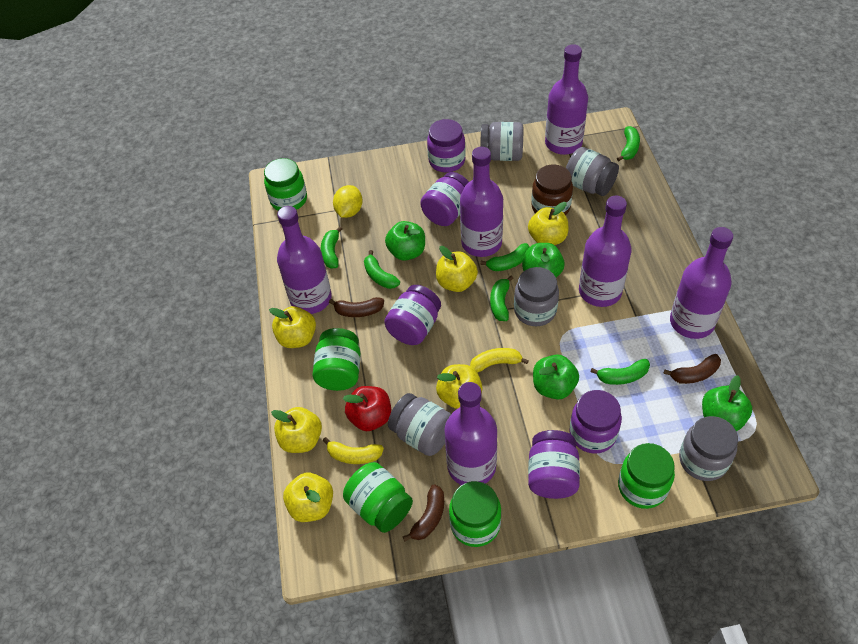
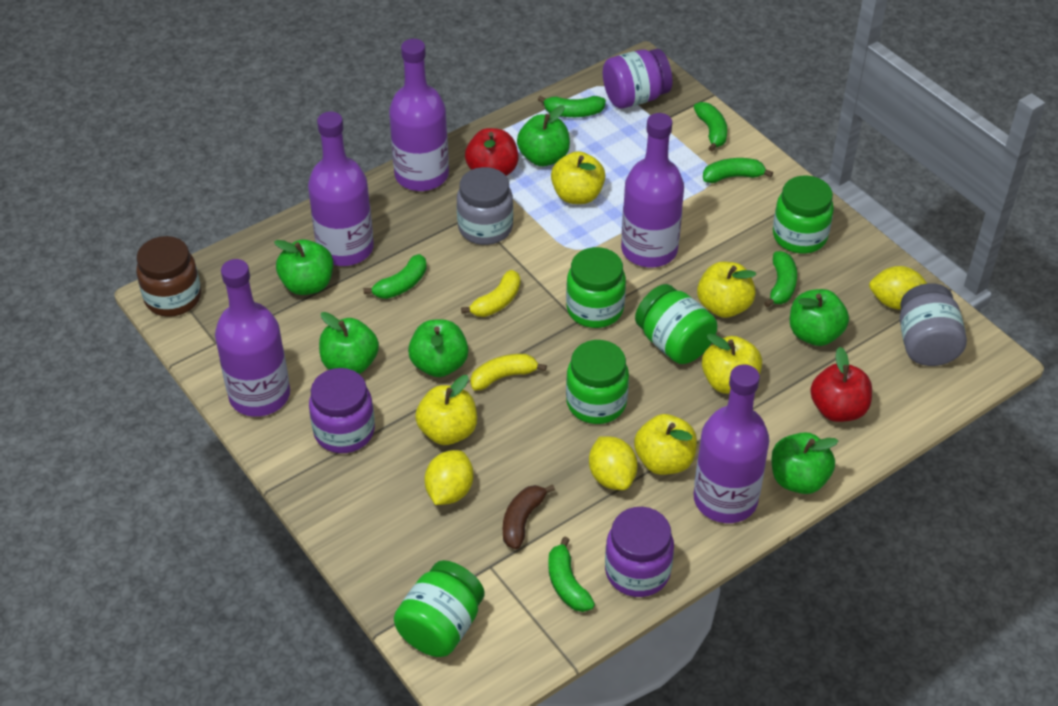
brown banana: [329,297,384,317] [403,484,444,541] [663,354,721,384] = 3 -> [503,484,555,549] = 1
green apple: [385,221,425,261] [522,243,565,277] [533,354,579,399] [702,375,752,431] = 4 -> [274,240,333,295] [319,312,379,374] [408,319,468,377] [517,105,570,166] [771,432,838,494] [790,289,849,346] = 6
grey jar: [388,393,451,456] [480,122,524,161] [514,267,559,326] [566,147,619,196] [679,416,738,481] = 5 -> [457,167,513,245] [900,283,967,366] = 2
purple bottle: [277,206,332,314] [444,382,497,485] [460,147,503,257] [545,44,588,155] [579,196,632,307] [670,227,733,339] = 6 -> [215,259,290,417] [308,112,374,266] [389,39,449,191] [621,113,684,267] [693,364,770,523] = 5
purple jar: [384,285,441,345] [420,172,469,226] [427,119,466,173] [528,430,580,499] [569,390,622,454] = 5 -> [309,368,375,453] [603,49,673,108] [605,507,674,597] = 3
red apple: [343,386,391,431] = 1 -> [465,128,519,176] [810,347,872,422] = 2
yellow apple: [269,306,316,348] [271,407,322,453] [283,473,333,522] [436,246,478,292] [436,364,483,409] [528,202,568,245] = 6 -> [415,375,477,445] [551,151,605,204] [634,414,697,475] [697,262,756,318] [702,334,762,394] = 5
yellow lemon: [333,185,363,218] = 1 -> [425,450,474,505] [589,436,638,490] [869,266,927,310] = 3

